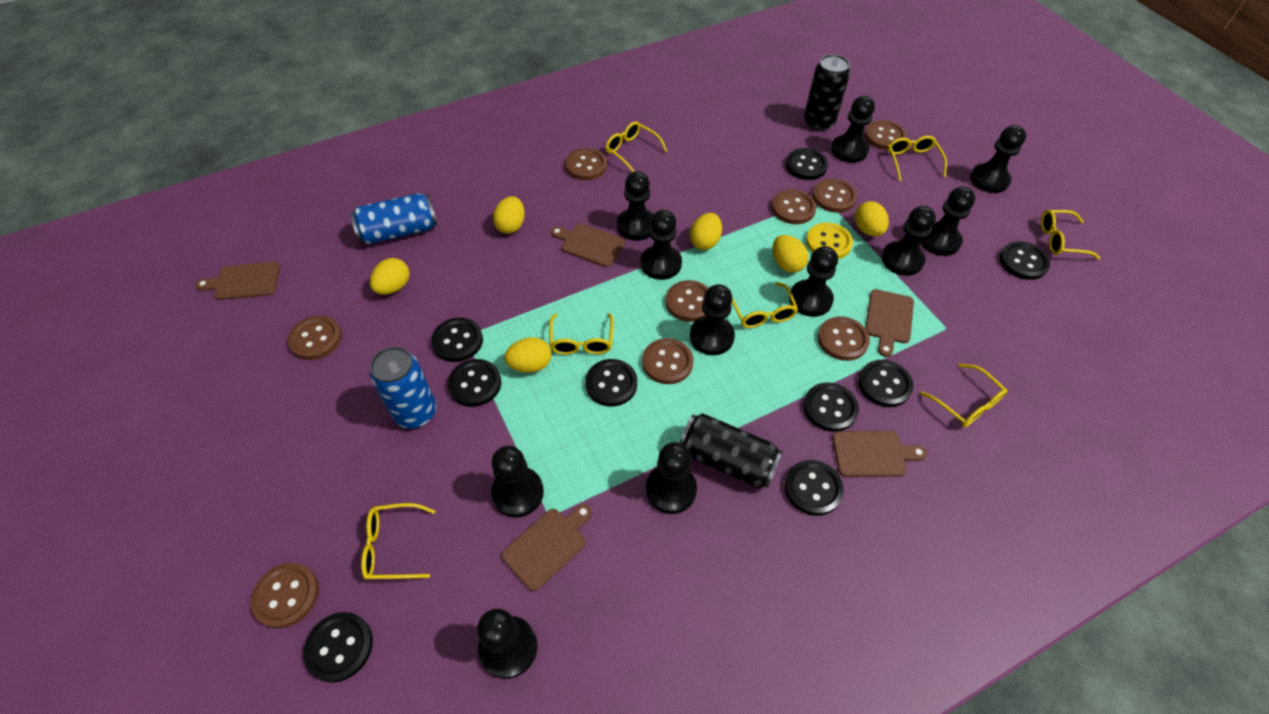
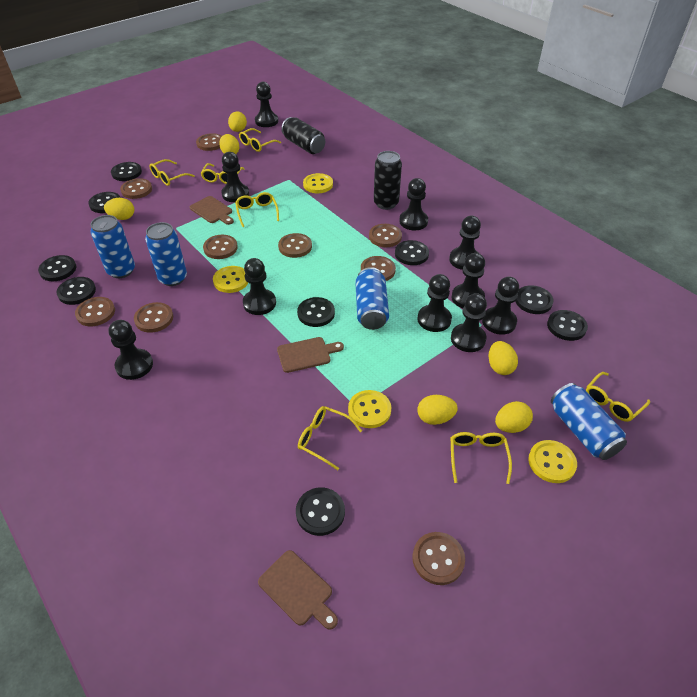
black pawn: [477,609,537,679] [491,445,544,517] [617,171,653,241] [641,210,682,280] [646,442,697,514] [690,284,735,355] [789,246,838,317] [831,96,875,163] [882,206,936,276] [921,186,975,256] [970,125,1026,193] = 11 -> [108,320,153,380] [221,152,249,202] [243,258,276,315] [255,82,278,127] [399,178,428,231] [417,274,452,332] [449,216,481,270] [451,293,487,352] [452,253,485,308] [482,277,519,335] = 10
blue can: [350,193,437,244] [370,346,436,429] = 2 -> [90,215,135,278] [145,222,187,286] [355,267,389,330] [551,383,627,460] = 4
brown cutting board: [196,262,280,300] [501,504,592,591] [551,224,625,267] [832,431,927,477] [865,289,914,357] = 5 -> [190,196,234,225] [258,550,338,630] [277,337,344,373] = 3
yellow button: [806,222,853,259] = 1 -> [213,266,248,293] [303,173,333,193] [348,390,391,428] [528,440,577,483] = 4

